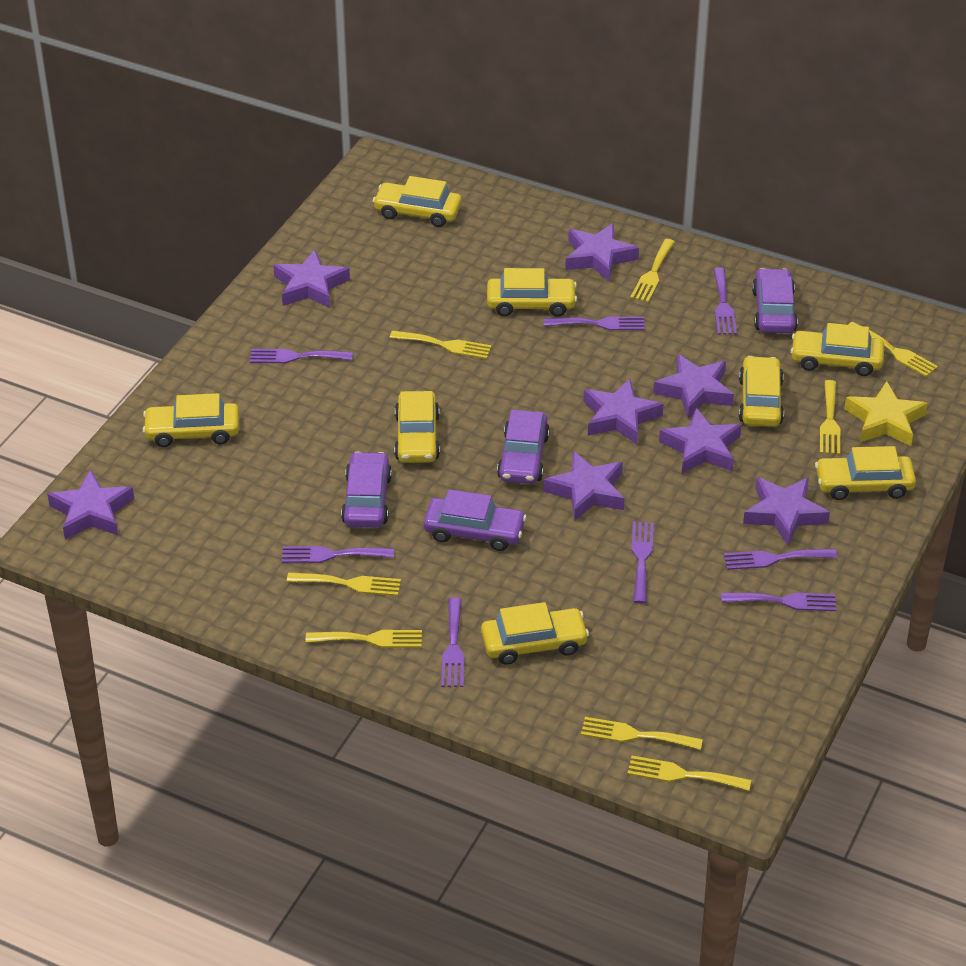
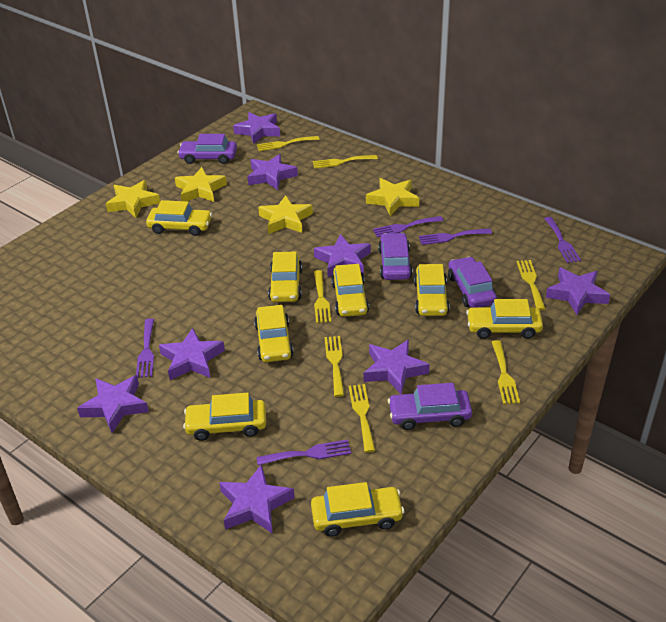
purple fork: [250,349,353,363] [282,546,394,563] [441,597,465,687] [543,316,645,330] [631,521,654,604] [713,267,737,335] [721,593,836,611] [724,549,837,570] = 8 -> [136,318,154,377] [256,440,351,465] [373,216,443,237] [419,228,492,245] [544,217,581,263] = 5
yellow fork: [287,573,401,596] [306,630,422,648] [390,330,492,359] [581,717,703,750] [627,756,751,791] [630,239,675,302] [820,380,840,455] [848,322,938,377] = 8 -> [257,136,319,151] [313,155,378,169] [314,270,331,323] [324,336,344,397] [349,384,375,453] [492,340,520,404] [517,260,545,310] = 7
yellow star: [844,381,928,446] = 1 -> [106,180,160,218] [175,167,227,202] [258,195,313,234] [366,178,419,216] = 4

